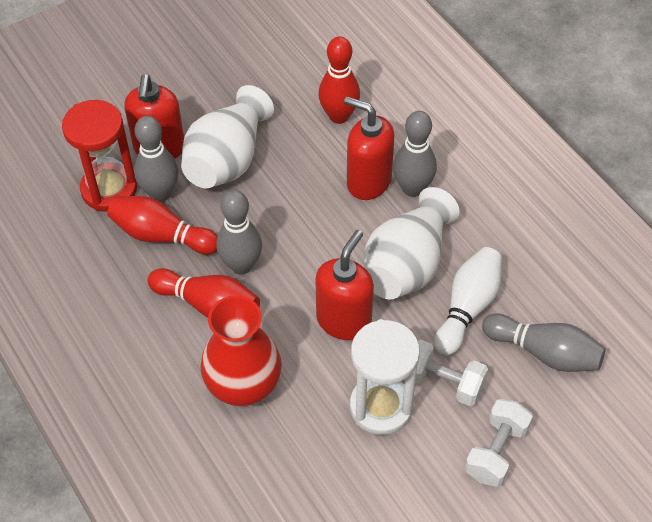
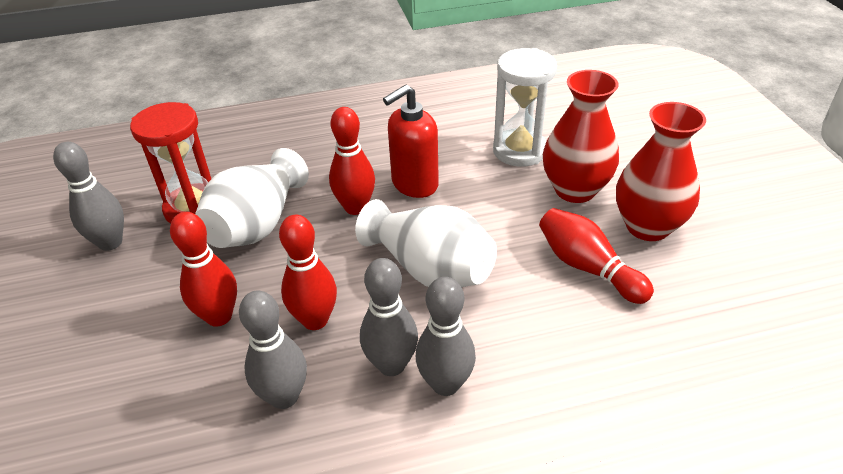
red bowling pin: [107,196,218,255] [148,268,260,318] [318,36,360,124] = 3 -> [170,212,237,327] [279,215,337,330] [329,107,375,215] [539,208,654,304] = 4
red soap dispenser: [124,74,184,159] [315,230,374,340] [344,97,394,200] = 3 -> [383,84,439,198] = 1
red vase: [200,295,282,407] = 1 -> [543,70,619,203] [616,102,706,241] = 2
white bowling pin: [434,247,502,356] = 1 -> none = 0
white dumbbell: [404,339,488,406] [465,399,533,487] = 2 -> none = 0

